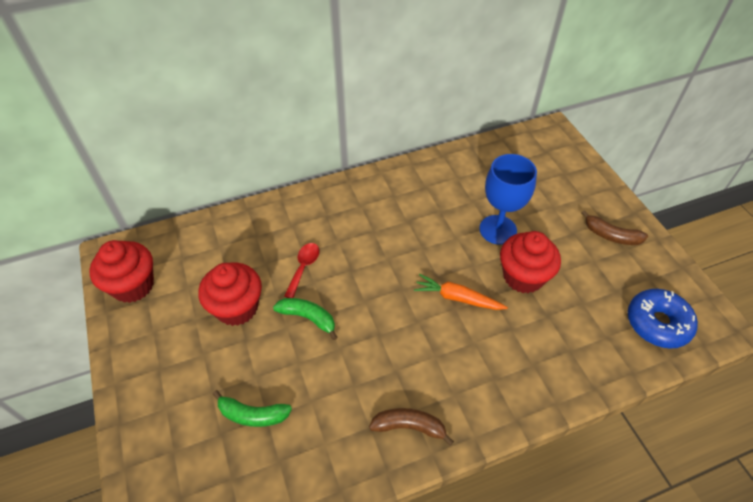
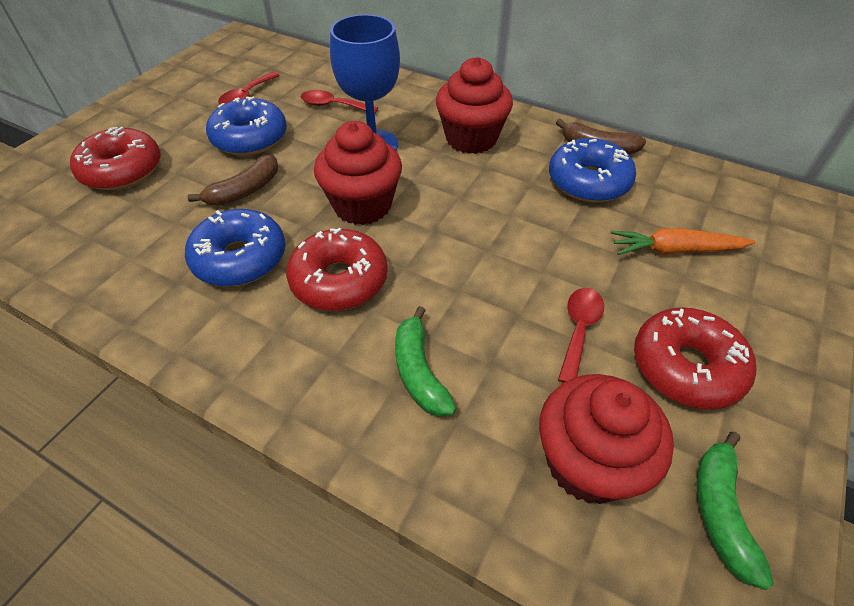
blue donut: [628,289,698,349] = 1 -> [185,209,285,287] [206,97,287,156] [549,138,636,203] = 3
red donut: none = 0 -> [70,127,161,190] [286,228,388,311] [634,307,756,410] = 3
red spoon: [284,243,319,298] = 1 -> [218,72,280,104] [301,90,378,113] [558,288,604,383] = 3

